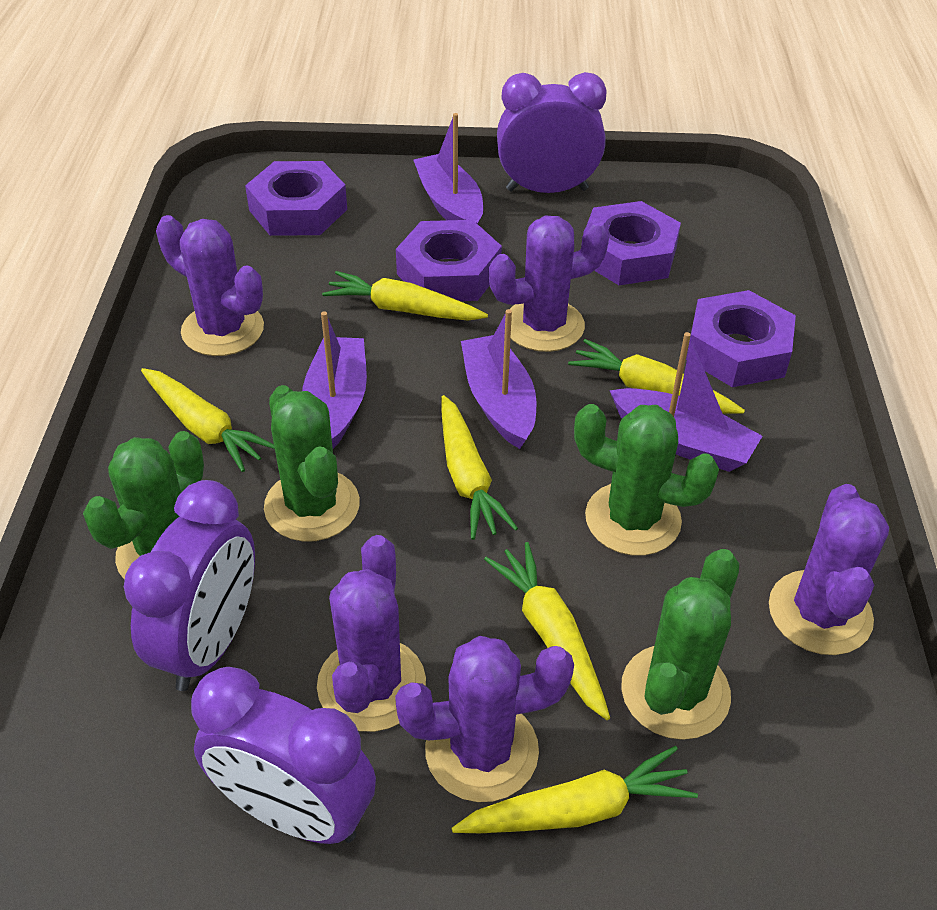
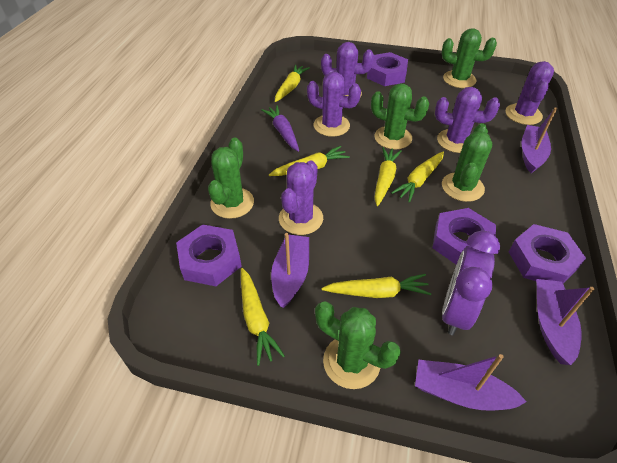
green cactus: [83,431,204,580] [264,385,360,542] [574,404,719,556] [621,549,739,740] = 4 -> [208,138,254,219] [315,302,401,389] [371,84,429,149] [442,28,497,88] [442,123,492,202] = 5
purple carrot: none = 0 -> [261,105,299,152] = 1
purple clock: [124,480,255,691] [191,667,376,844] [497,72,607,193] = 3 -> [442,231,500,335] = 1

